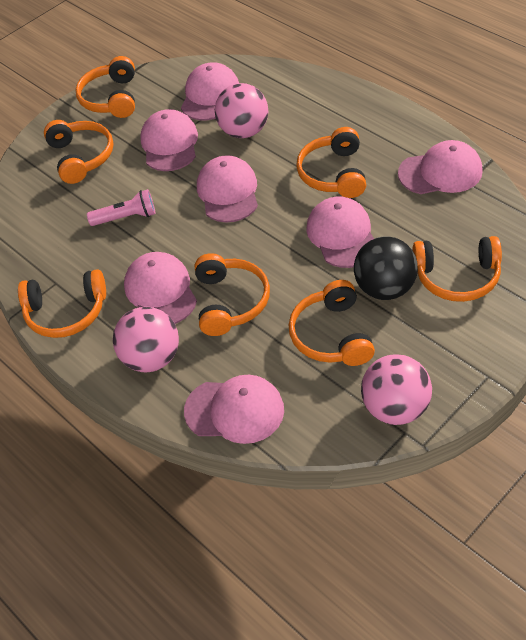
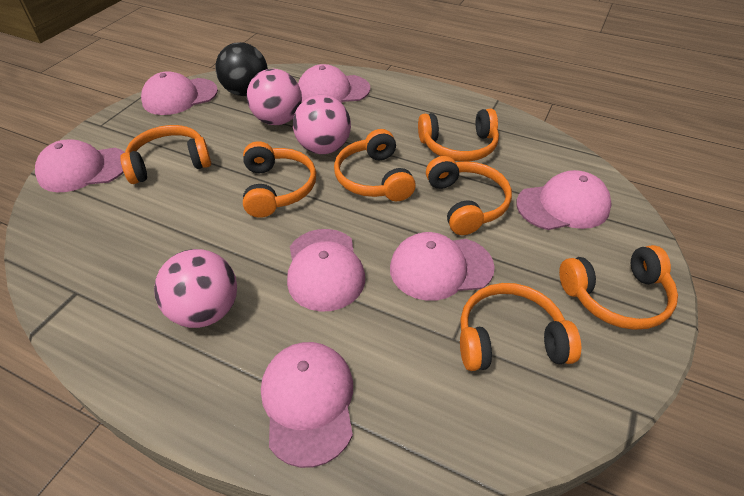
pink flashlight: [87,189,156,226] = 1 -> none = 0

